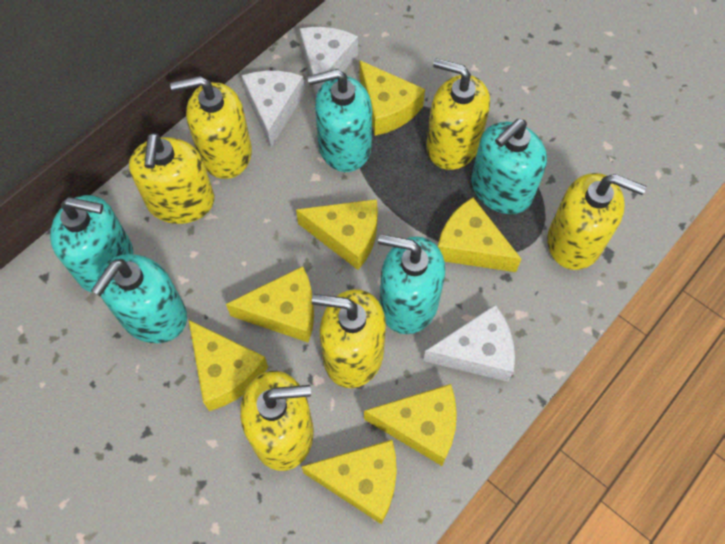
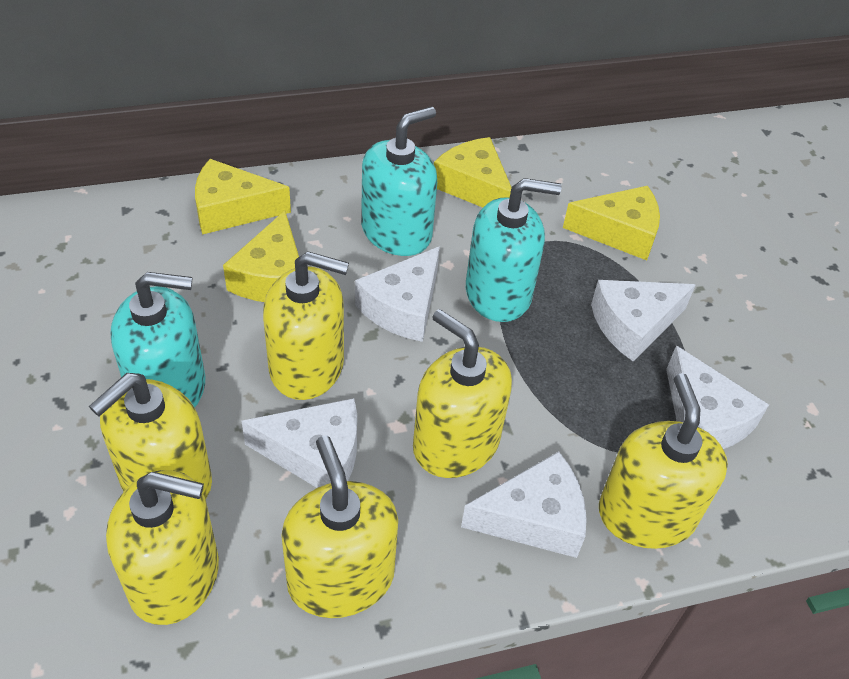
turquoise soap dispenser: [50,195,133,292] [91,254,187,343] [307,69,372,172] [378,234,445,334] [471,119,547,214] = 5 -> [111,272,205,408] [361,106,437,256] [466,178,561,322] = 3
white cheese: [241,71,305,147] [299,27,358,96] [423,304,515,382] = 3 -> [242,398,357,488] [355,246,440,342] [461,451,587,558] [591,280,695,362] [666,346,769,449] = 5
yellow cheese: [189,320,268,411] [226,266,314,343] [296,199,378,270] [301,440,397,525] [360,61,425,136] [364,384,457,466] [438,198,521,272] = 7 -> [195,159,291,235] [223,211,299,302] [434,137,512,207] [563,186,660,260] = 4

